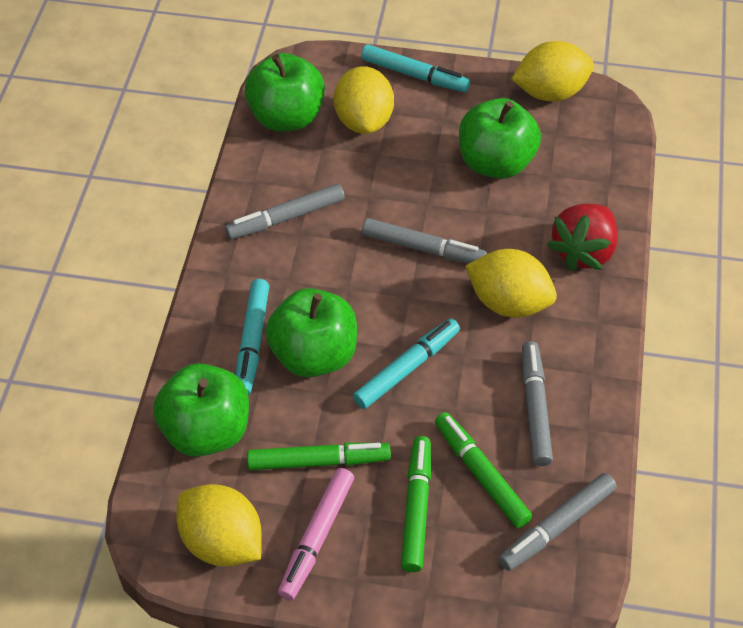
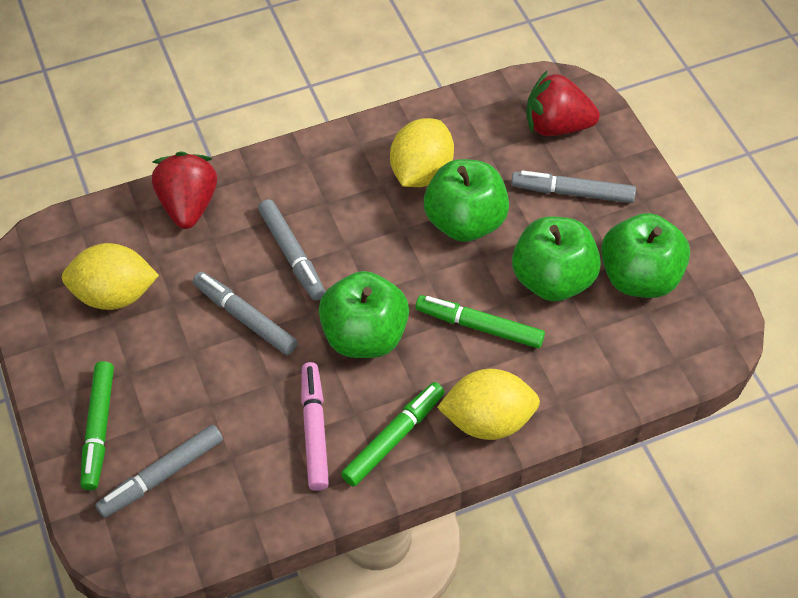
red strawberry: [547,204,618,271] = 1 -> [152,152,217,229] [526,70,600,136] = 2
turquoise marker: [236,279,269,395] [353,319,460,409] [361,44,470,92] = 3 -> none = 0
yellow lemon: [176,484,262,566] [334,66,394,134] [465,249,557,318] [512,41,594,102] = 4 -> [62,243,159,310] [390,118,454,187] [437,369,540,440] = 3

